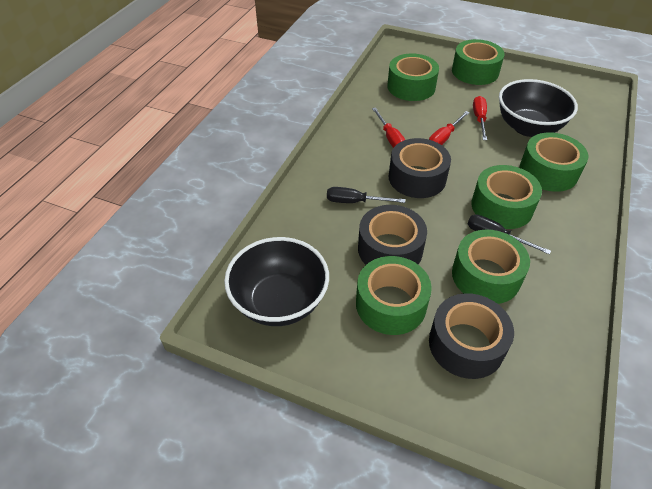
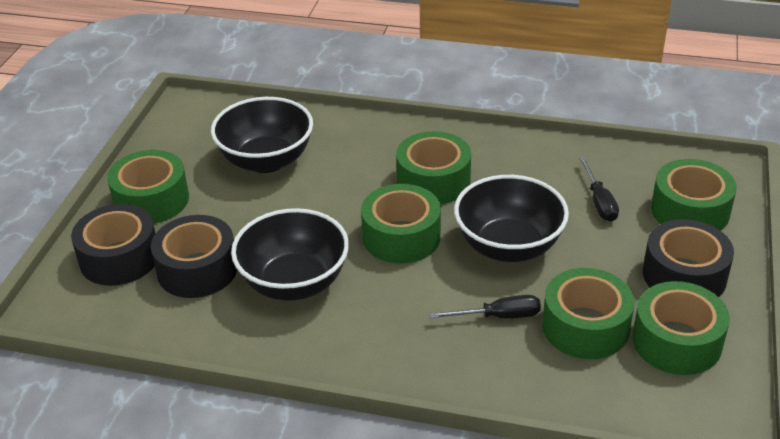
black bowl: [224,237,329,326] [499,79,578,137] = 2 -> [211,97,313,173] [231,208,349,301] [454,175,569,262] = 3
red screwdriver: [372,107,405,148] [429,111,470,145] [473,96,487,140] = 3 -> none = 0

